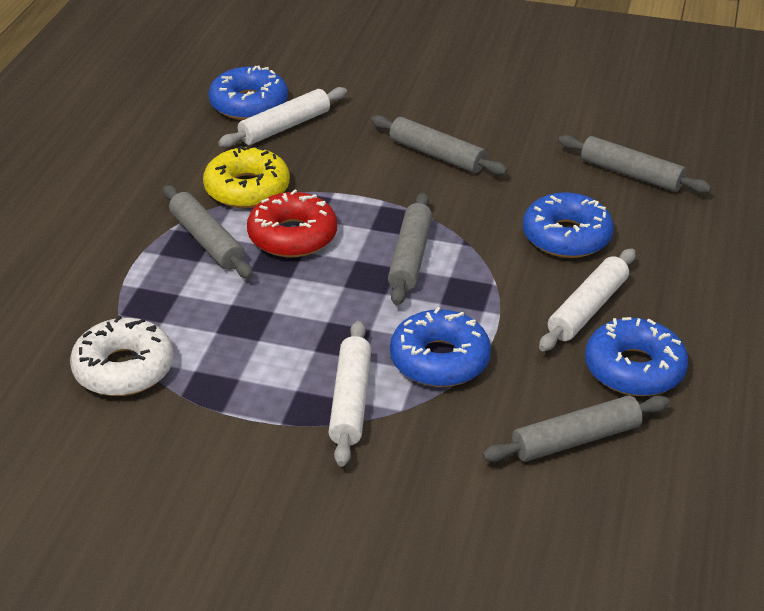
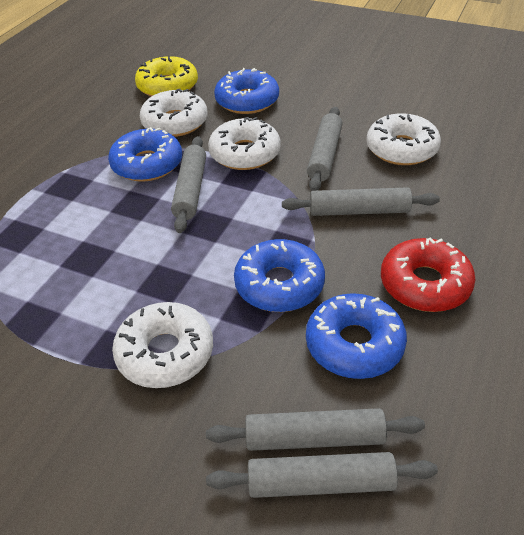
white donut: [70,316,174,396] = 1 -> [112,302,213,388] [140,89,208,137] [208,117,281,170] [366,113,441,165] = 4
white rolling pin: [218,87,347,147] [328,321,371,467] [539,248,636,351] = 3 -> none = 0

